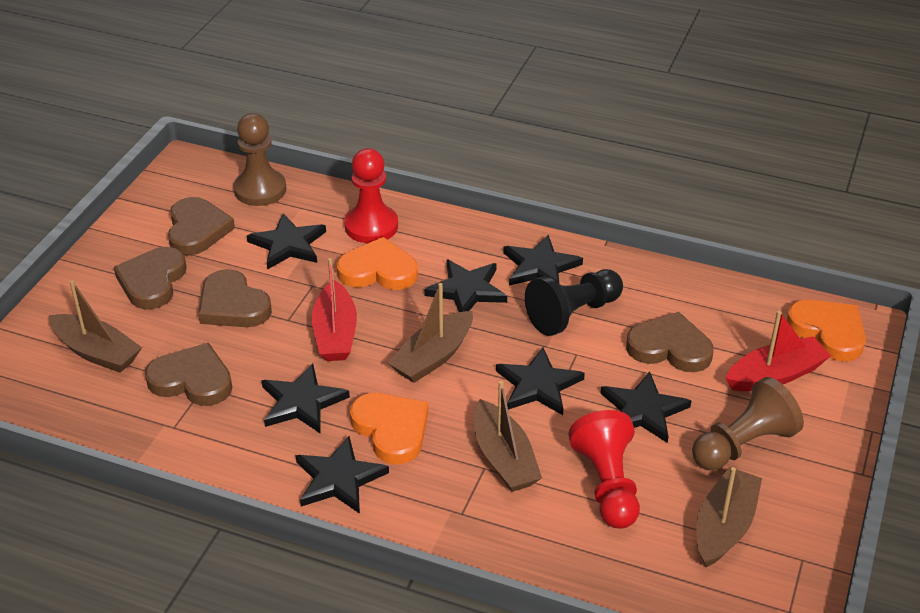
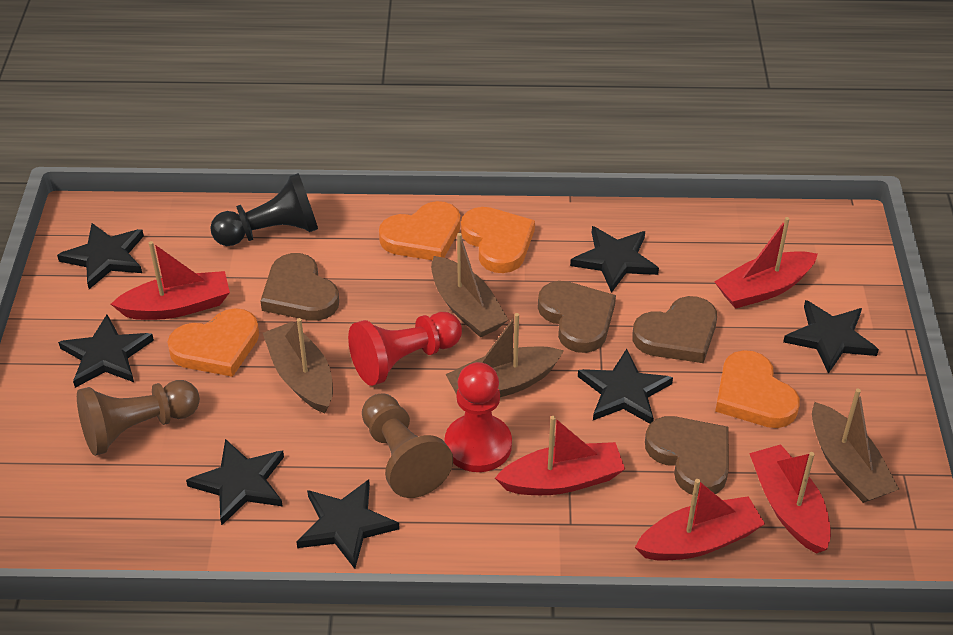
brown heart: [114,247,187,309] [145,343,232,406] [168,197,235,256] [198,269,272,327] [626,312,714,372] = 5 -> [261,253,339,321] [538,281,616,353] [632,296,717,363] [645,416,729,495] = 4
orange heart: [337,237,418,290] [350,393,428,464] [786,300,866,362] = 3 -> [167,308,259,377] [379,201,461,260] [461,207,535,273] [715,350,800,428] = 4
red boat: [312,258,357,361] [725,311,831,391] = 2 -> [111,241,230,320] [495,416,625,495] [635,479,765,561] [714,217,818,309] [749,444,831,554] = 5

